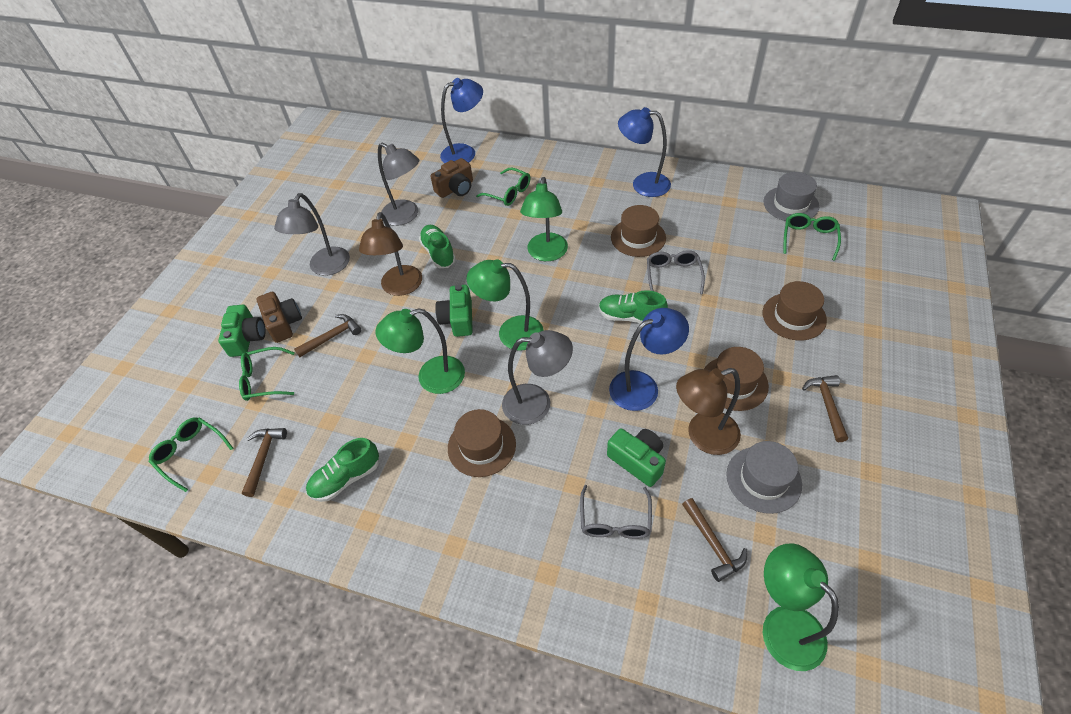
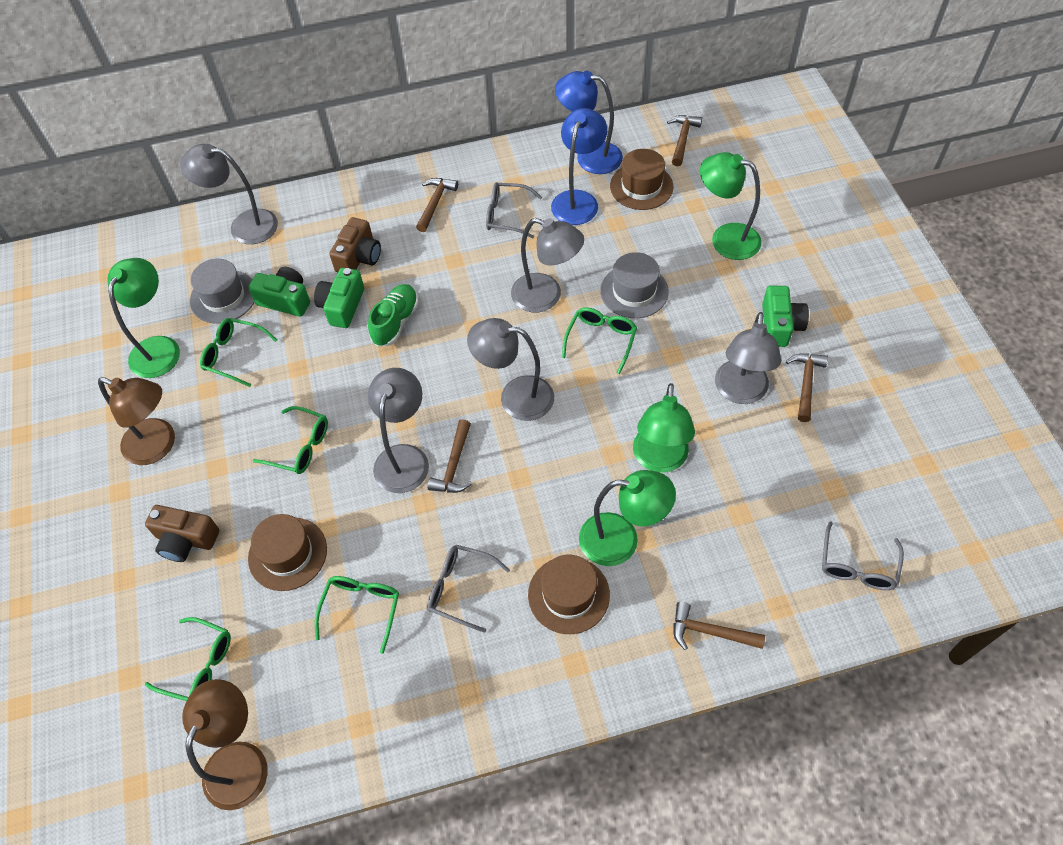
blue lamp: [440,78,483,163] [609,308,689,411] [618,107,671,197] = 3 -> [551,108,607,225] [555,71,623,174] = 2
brown hammer: [242,428,287,497] [294,314,361,357] [682,498,747,582] [802,375,848,442] = 4 -> [416,178,458,232] [428,419,472,493] [667,115,702,166] [673,602,765,650] [786,354,828,422] = 5
brown hat: [448,409,516,477] [611,205,666,257] [704,347,769,411] [763,281,827,341] = 4 -> [248,514,327,591] [528,555,610,634] [610,149,673,210] = 3
green glasses: [149,417,233,492] [239,347,295,401] [476,167,530,206] [784,213,841,261] = 4 -> [145,617,231,701] [200,318,277,387] [253,406,328,474] [315,576,399,654] [562,307,637,374] = 5
green shoe: [306,438,379,502] [419,225,456,268] [599,290,668,324] = 3 -> [368,284,419,347] = 1
grey glasses: [580,485,652,539] [647,250,705,294] = 2 -> [428,545,510,633] [486,182,542,238] [822,521,904,590] = 3
grey lamp: [274,193,350,276] [378,143,419,226] [502,330,573,425] = 3 -> [180,144,278,244] [368,368,429,493] [467,318,554,421] [511,218,584,312] [715,312,781,404] = 5

